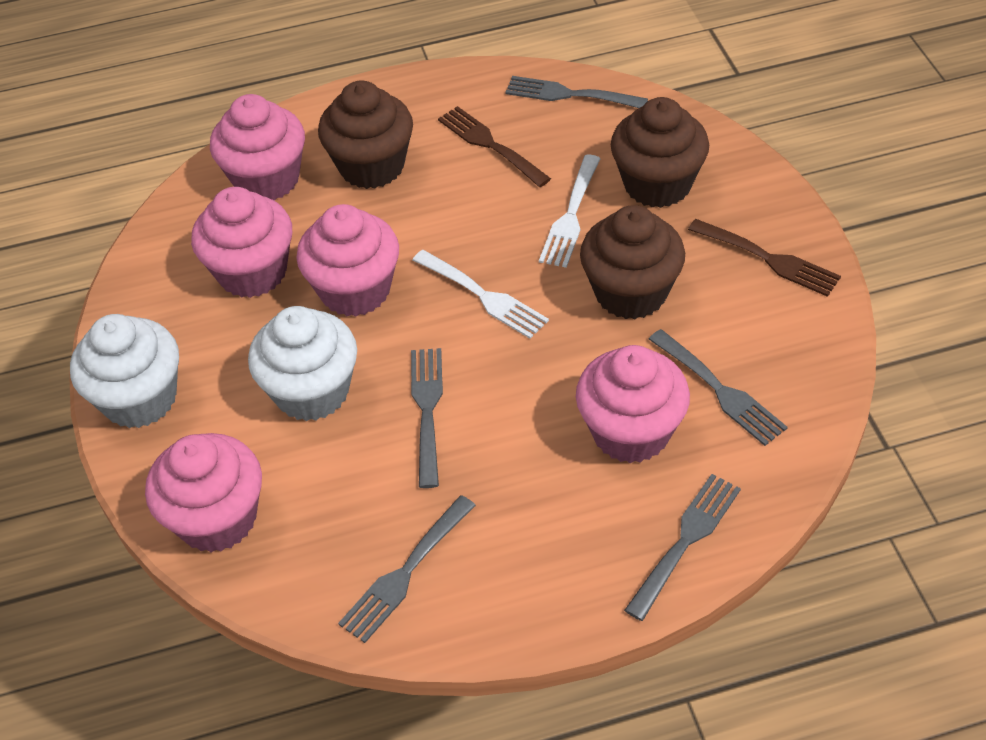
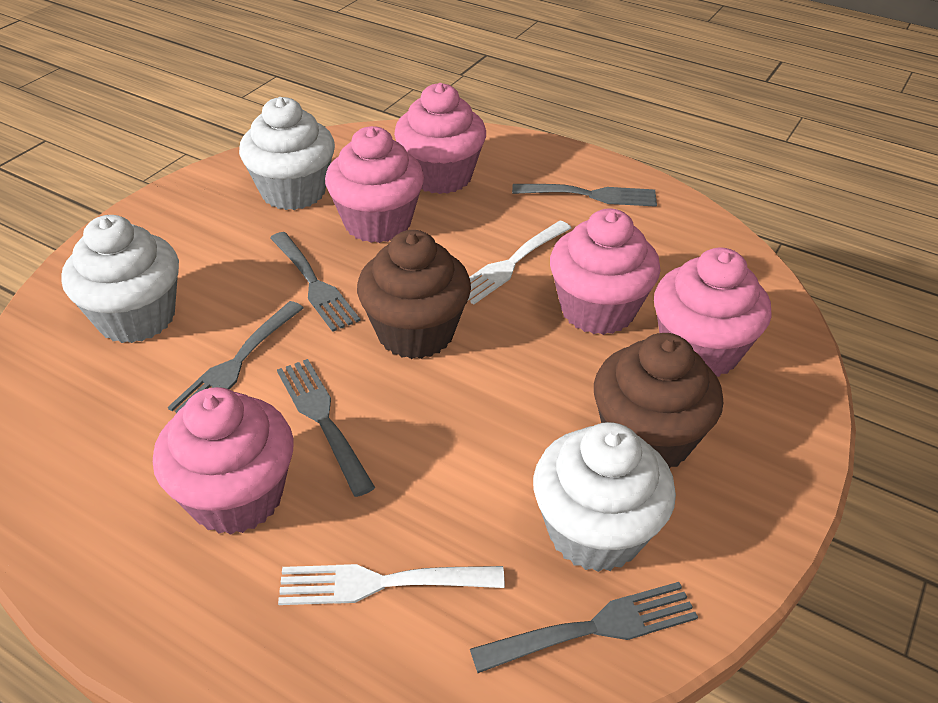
brown cupcake: [318,81,413,189] [580,205,685,319] [611,97,709,208] = 3 -> [357,230,471,359] [594,333,723,469] = 2
brown fork: [438,106,551,187] [688,219,841,297] = 2 -> none = 0
white cupcake: [70,314,179,428] [248,306,357,421] = 2 -> [61,215,179,343] [239,97,335,210] [533,422,676,572] = 3

